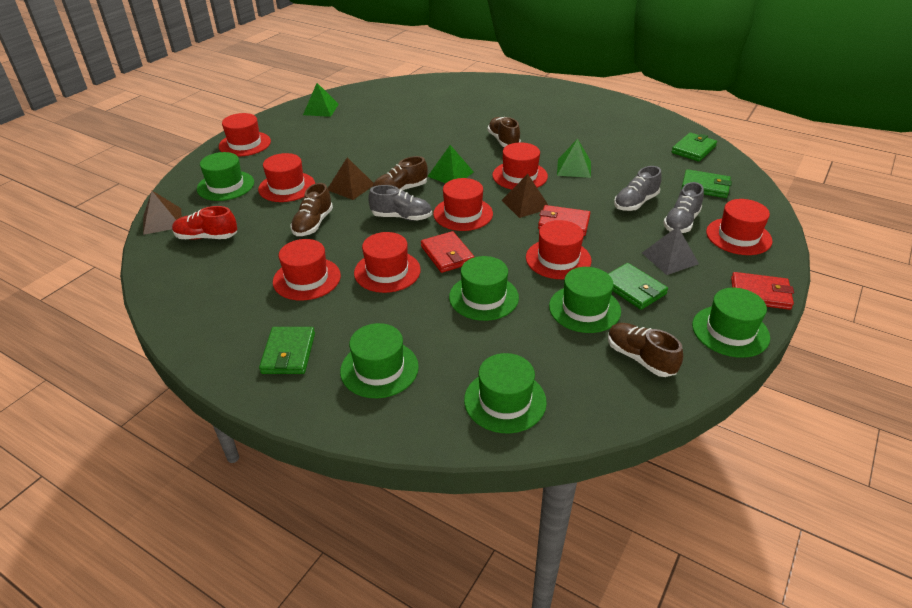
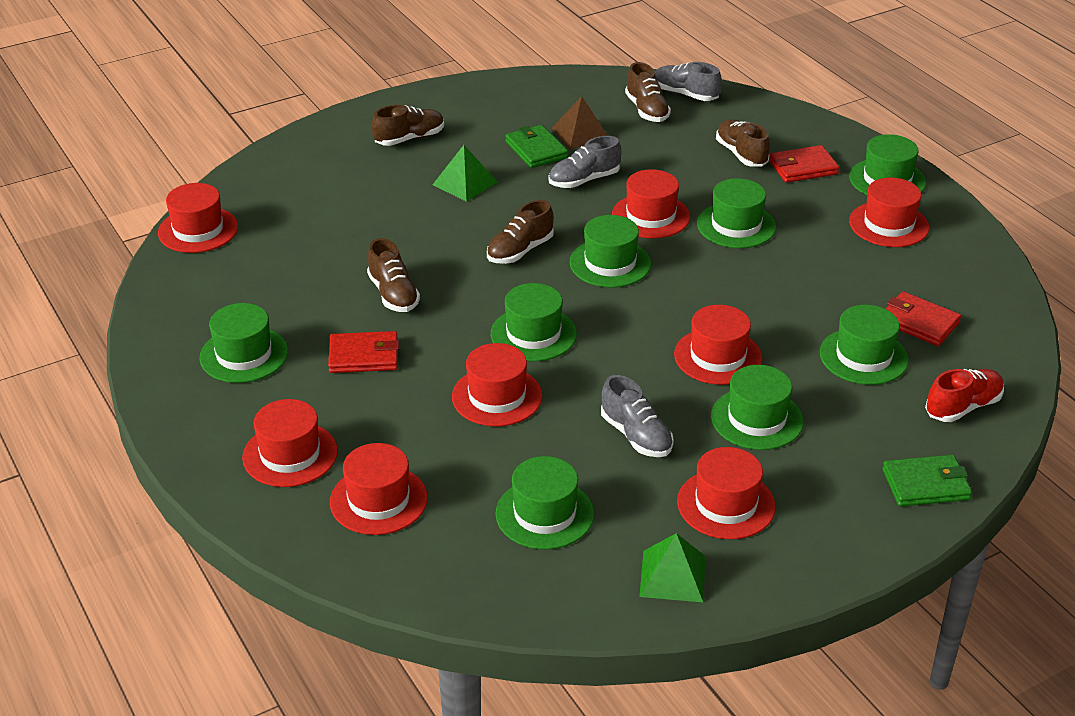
brown pyramid: [143,191,182,235] [328,157,374,200] [501,174,548,218] = 3 -> [552,96,608,149] = 1
brown shoe: [291,183,333,236] [373,156,428,191] [487,117,521,147] [608,323,683,377] = 4 -> [367,238,420,312] [372,105,444,146] [487,200,554,264] [625,62,671,122] [716,119,770,167] = 5
green hat: [197,152,254,201] [340,323,419,398] [449,256,519,321] [464,353,547,433] [549,267,621,333] [692,288,770,358] = 6 -> [199,303,288,383] [491,283,577,361] [495,456,594,550] [570,215,651,288] [697,178,776,248] [711,365,804,450] [820,305,909,385] [849,134,926,195] = 8
green pyramid: [303,83,339,117] [427,145,474,183] [557,139,591,178] = 3 -> [433,145,498,202] [639,533,705,602] = 2
green wallet: [259,327,315,374] [608,263,668,310] [671,133,717,162] [681,169,732,198] = 4 -> [505,125,568,168] [882,455,972,506] = 2
grey pyramid: [642,226,699,275] = 1 -> none = 0

